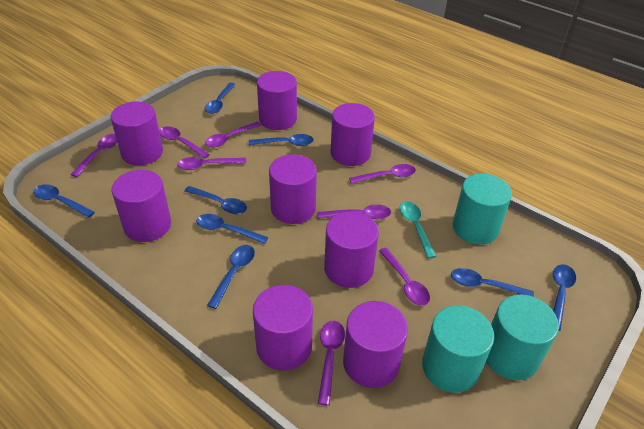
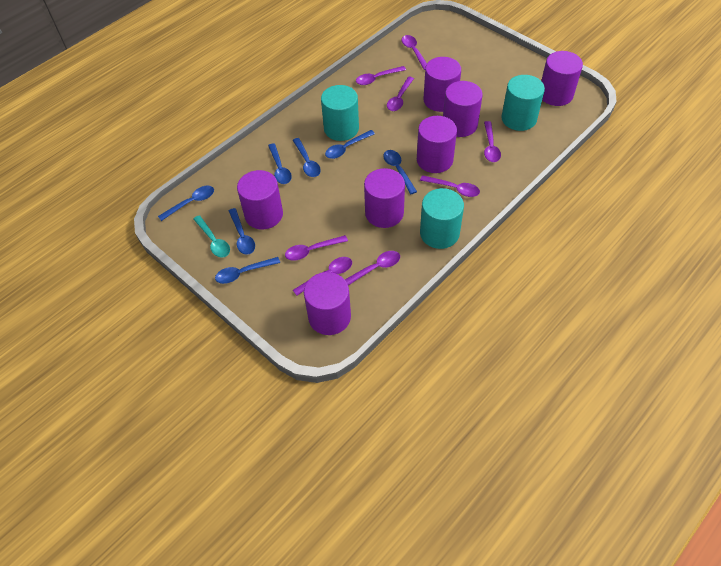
blue spoon: [33,184,95,218] [184,186,247,214] [196,214,268,244] [205,83,236,114] [207,245,255,309] [249,134,314,146] [451,268,534,297] [553,264,576,331] = 8 -> [158,186,214,221] [215,257,280,284] [229,208,255,255] [268,143,292,184] [293,138,321,177] [325,130,375,159] [383,150,417,194] = 7
purple cylinder: [111,102,163,165] [112,170,171,242] [253,285,313,370] [257,71,297,130] [269,154,317,224] [324,211,379,288] [331,103,375,166] [343,301,408,388] = 8 -> [237,170,283,229] [304,272,351,335] [364,168,405,228] [417,116,457,173] [423,57,461,112] [443,81,483,137] [541,51,583,106] = 7

